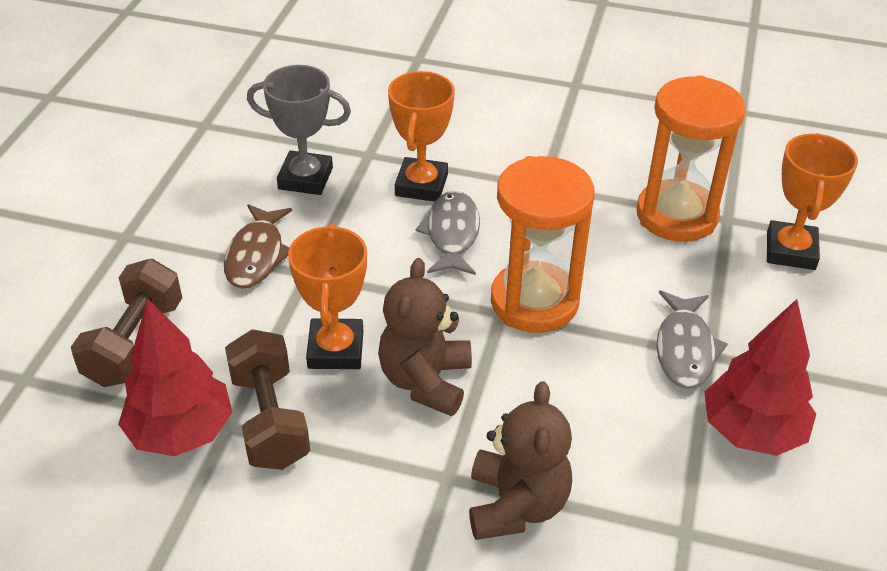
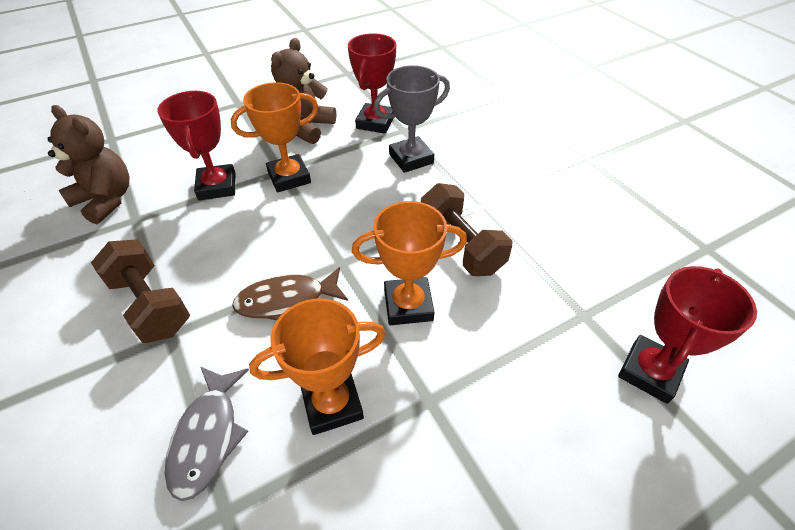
grey fish: [415,191,480,275] [656,290,728,389] = 2 -> [165,366,249,501] = 1
orange hourglass: [491,156,595,333] [636,75,746,242] = 2 -> none = 0
red tree: [118,298,232,456] [704,299,816,456] = 2 -> none = 0
red trophy: none = 0 -> [157,91,235,200] [348,33,396,134] [618,266,757,404] = 3

